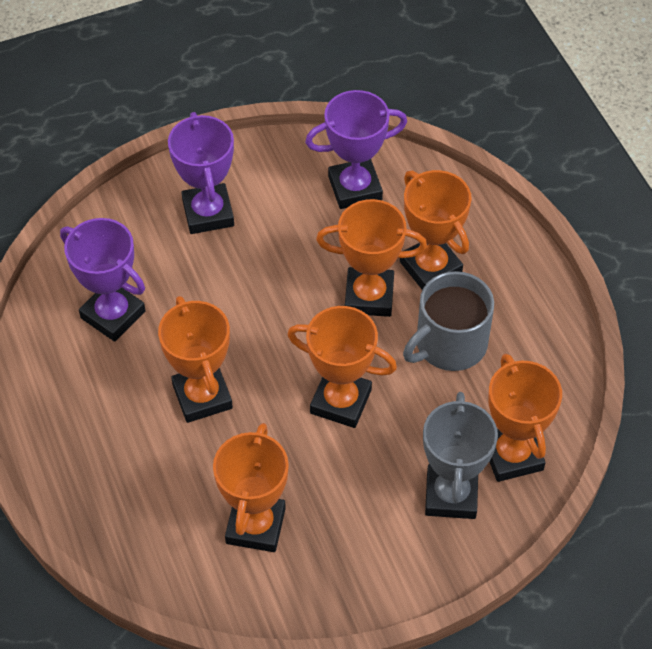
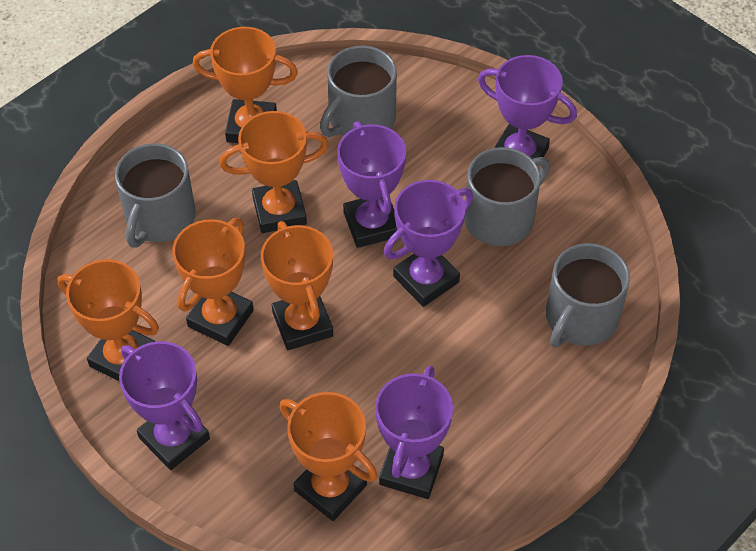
grey mug: [403,271,494,371] = 1 -> [115,143,196,248] [320,45,397,137] [464,147,550,246] [546,243,630,347] = 4
grey trophy: [423,392,498,519] = 1 -> none = 0
purple trophy: [60,218,145,342] [168,112,234,234] [305,90,407,209] = 3 -> [119,341,210,470] [337,121,406,248] [375,366,453,499] [384,180,473,307] [478,55,577,159] = 5

